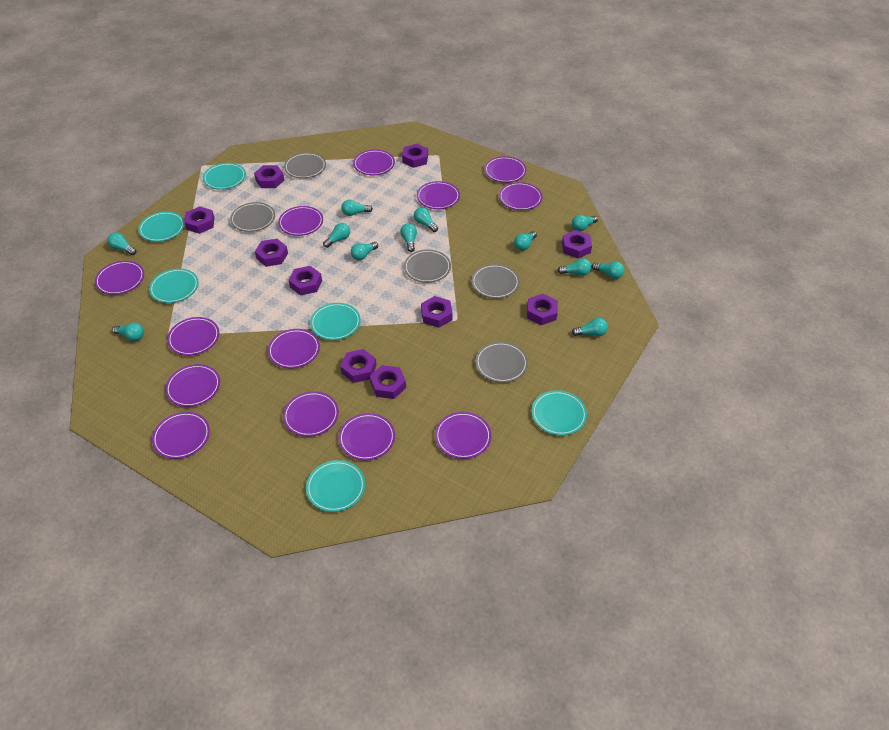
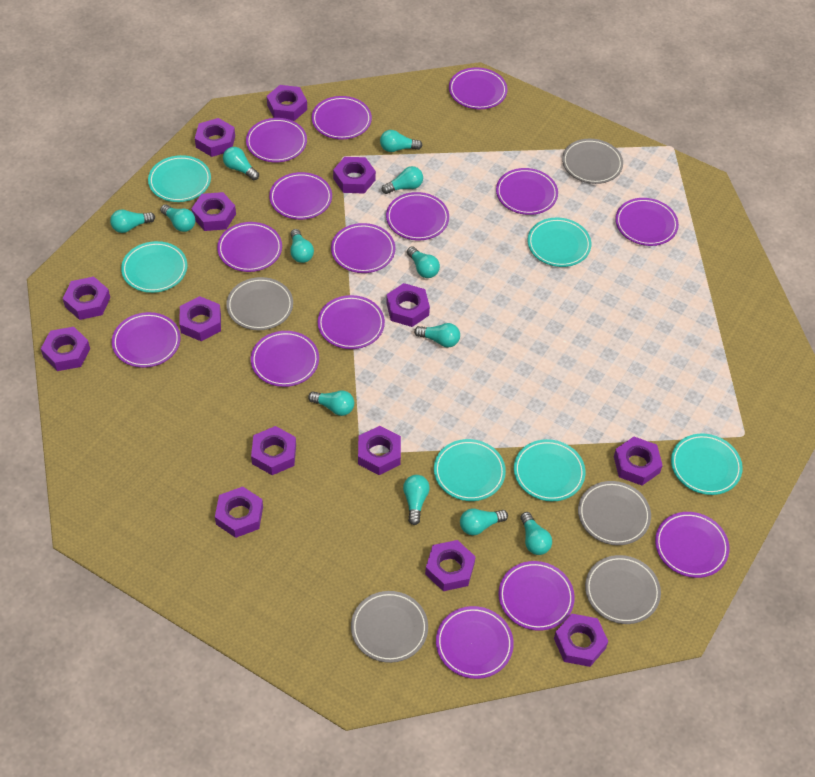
purple nut: [184,206,214,234] [254,165,284,188] [255,239,288,267] [288,266,322,295] [340,349,377,383] [370,365,406,399] [402,144,428,168] [421,296,453,328] [527,294,558,325] [562,230,592,258] = 10 -> [41,327,90,371] [63,276,110,320] [180,296,221,341] [191,192,236,231] [195,118,235,157] [215,486,263,538] [251,426,296,475] [267,85,307,121] [333,157,376,193] [358,426,401,475] [386,283,430,327] [425,540,476,591] [554,614,608,667] [614,437,663,485] = 14
purple plate: [95,261,144,295] [152,412,210,459] [165,364,220,407] [167,317,219,356] [268,329,320,368] [278,206,323,236] [283,391,339,437] [338,413,395,460] [353,150,395,175] [417,181,460,209] [435,412,491,459] [484,156,526,183] [499,182,542,210] = 13 -> [112,312,180,368] [217,222,282,272] [246,118,307,162] [251,331,319,387] [269,172,332,220] [312,96,372,139] [318,295,385,349] [331,223,395,273] [386,192,449,240] [436,606,514,679] [449,67,508,109] [496,168,558,215] [498,561,575,631] [615,198,679,246] [655,512,729,578] = 15

